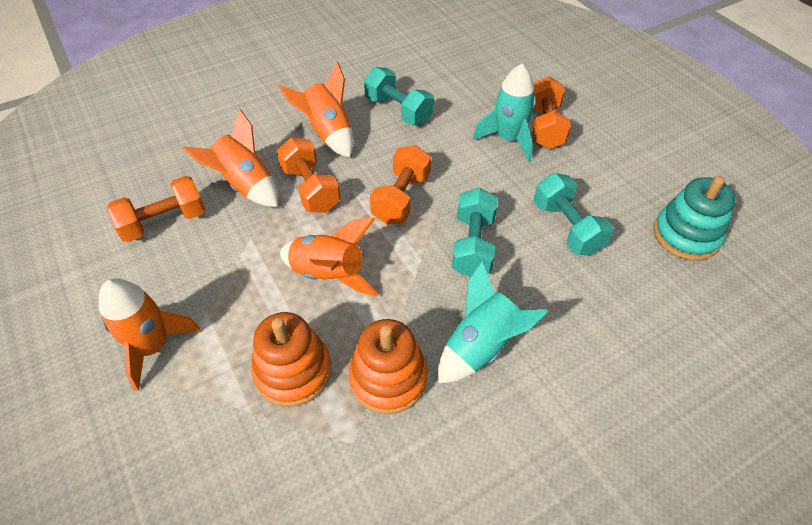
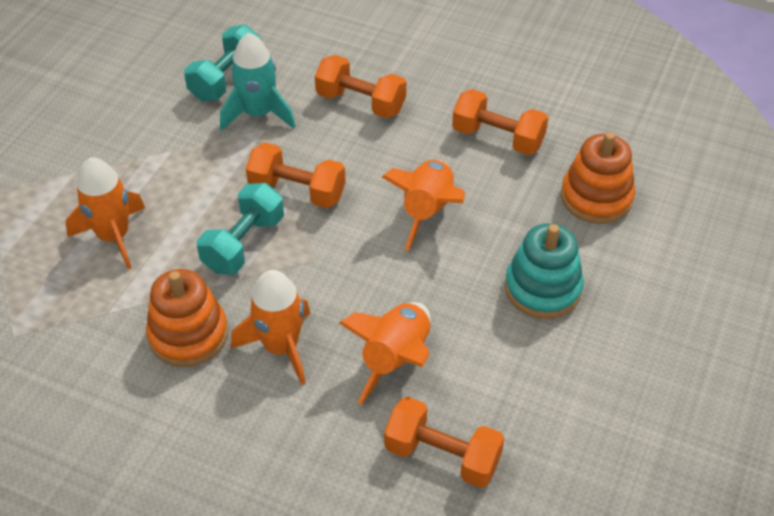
turquoise dumbbell: [364,67,434,125] [452,188,498,278] [534,173,613,256] = 3 -> [184,25,261,101] [197,183,284,274] = 2
turquoise rocket: [438,262,548,383] [473,64,536,162] = 2 -> [220,33,296,131] = 1

